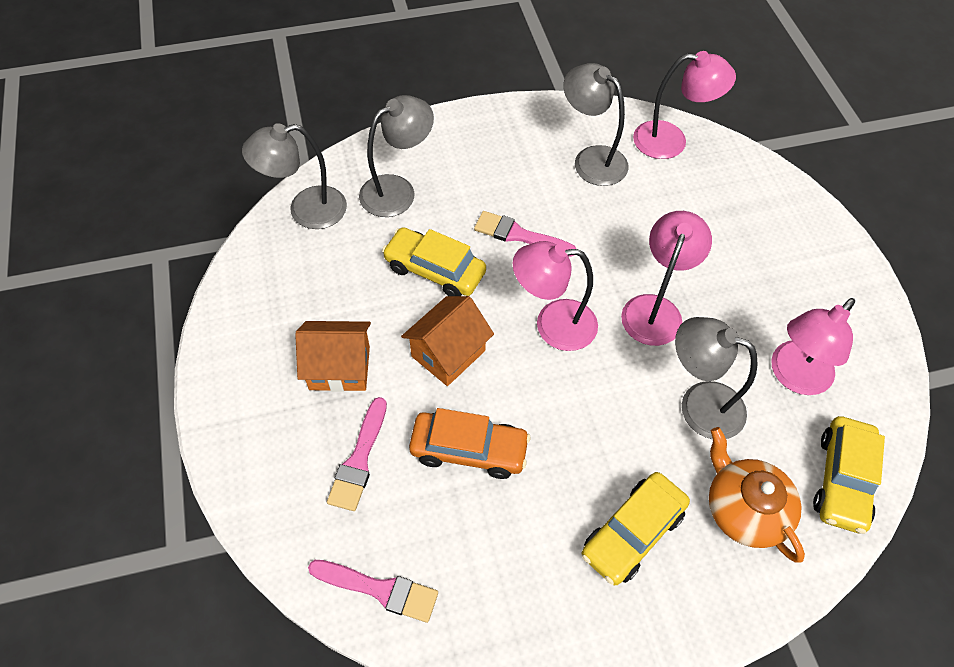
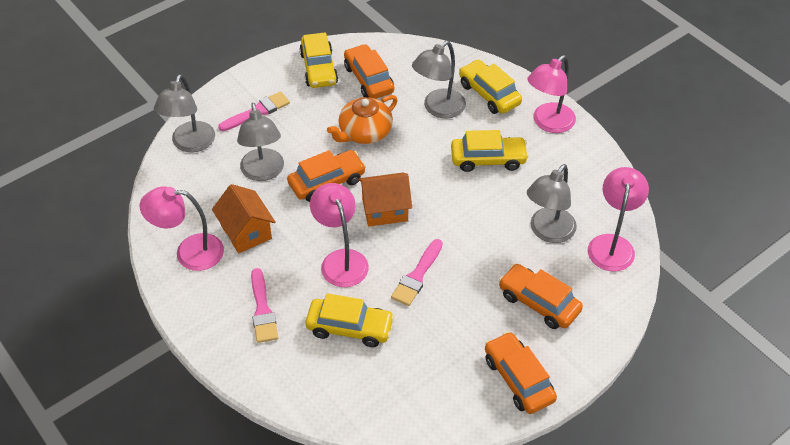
orange car: [409,408,530,479] = 1 -> [287,150,366,202] [344,44,394,99] [485,331,557,414] [499,264,583,329] = 4
yellow car: [382,227,486,296] [582,472,690,585] [813,416,885,534] = 3 -> [299,32,338,88] [306,293,395,347] [451,130,529,172] [459,59,522,114] = 4

